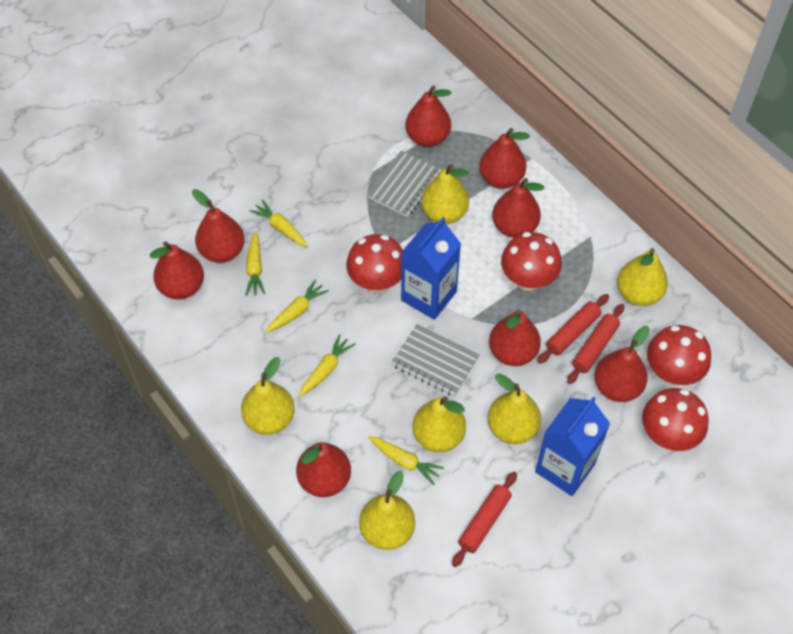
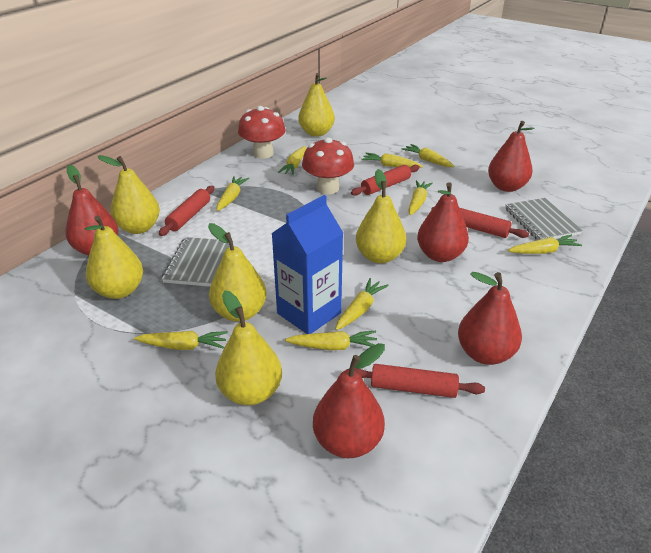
blue carton: [401,217,461,320] [535,396,610,496] = 2 -> [271,195,343,334] = 1
red mushroom: [346,234,403,293] [501,232,562,291] [642,388,709,451] [647,325,711,385] = 4 -> [238,106,286,159] [302,137,354,194] = 2
red pear: [150,241,204,299] [192,189,245,263] [296,442,351,497] [405,85,452,147] [479,128,530,189] [489,309,541,366] [492,178,544,238] [594,326,650,402] = 8 -> [65,165,118,255] [313,343,385,458] [417,182,469,262] [458,272,522,365] [488,121,535,192] = 5
red rolling pin: [452,472,517,567] [538,294,609,364] [567,304,624,384] = 3 -> [159,186,215,236] [347,364,485,398] [351,165,420,196] [431,207,529,238] = 4
yellow carrot: [245,232,265,296] [249,200,308,247] [265,279,329,333] [299,334,356,396] [368,436,444,485] = 5 -> [134,331,228,350] [217,176,249,211] [278,146,306,175] [285,331,377,350] [335,278,389,330] [361,153,423,168] [402,144,454,167] [408,180,433,215] [508,235,582,254] = 9

